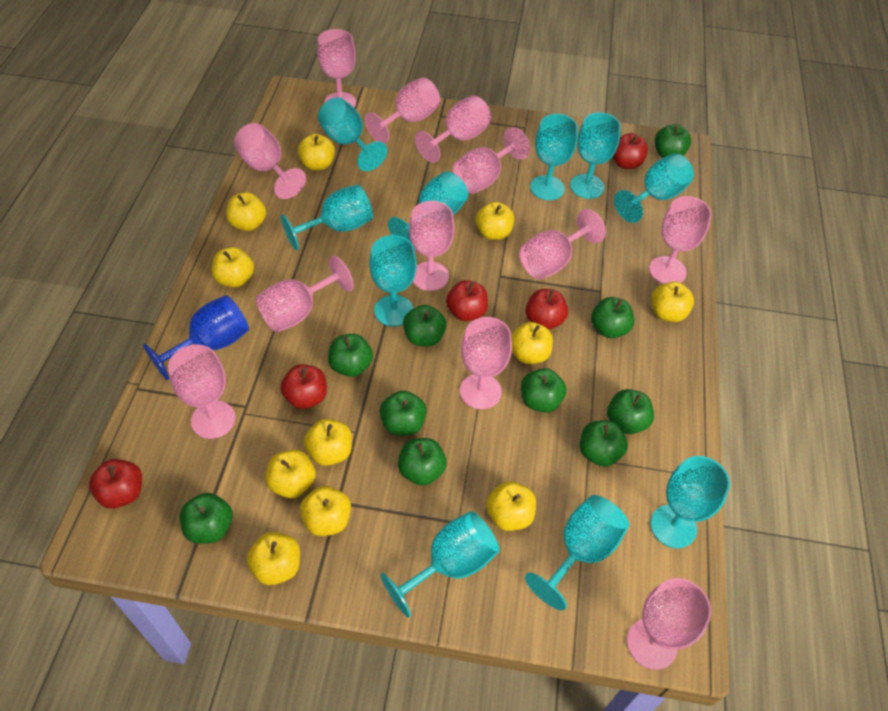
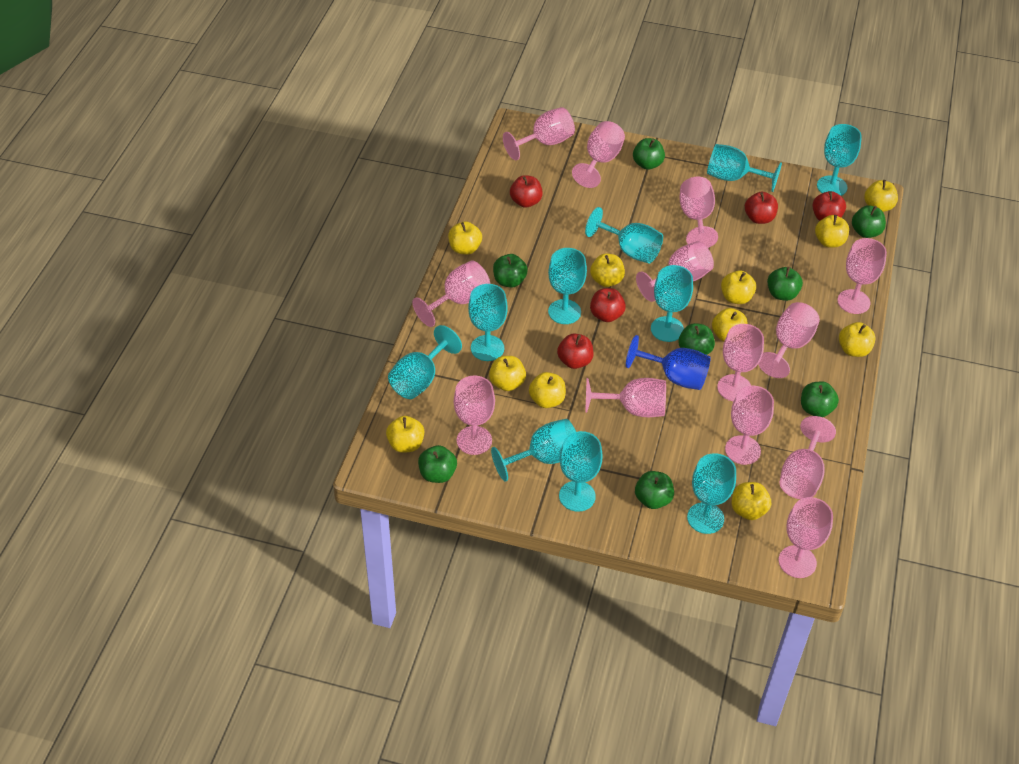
green apple: [180,493,232,544] [328,334,373,377] [380,390,427,436] [398,438,447,486] [403,305,446,346] [521,368,566,413] [580,421,628,467] [591,297,634,338] [607,389,654,434] [655,124,691,158] = 10 -> [418,445,457,483] [493,254,528,288] [633,138,665,170] [635,471,674,509] [678,323,715,355] [767,267,803,301] [801,381,839,417] [852,205,886,238] = 8
pink goblet: [168,345,236,439] [234,123,306,199] [256,256,354,332] [317,29,356,108] [365,77,440,144] [409,201,455,291] [415,95,492,163] [453,127,530,194] [460,317,512,409] [519,209,606,280] [627,578,712,670] [649,196,712,284] = 12 -> [412,261,490,327] [454,376,495,455] [503,107,575,160] [572,121,625,188] [585,378,666,417] [636,241,714,302] [680,177,718,248] [717,324,764,401] [725,386,774,465] [758,302,820,378] [779,497,833,578] [780,416,836,499] [837,238,887,314] = 13

